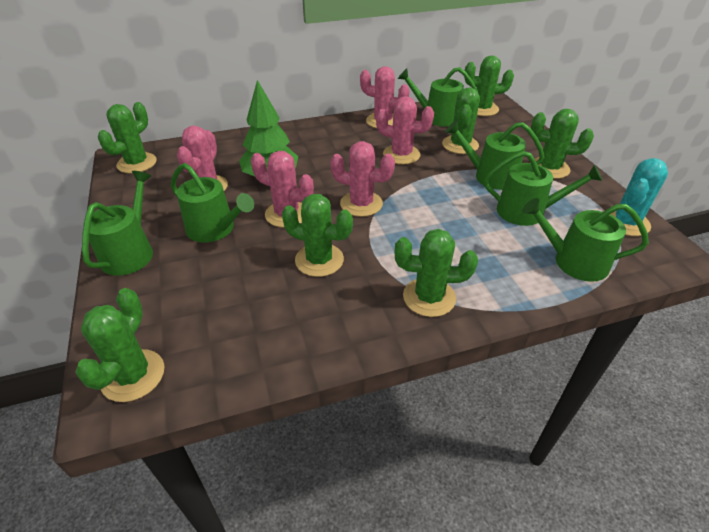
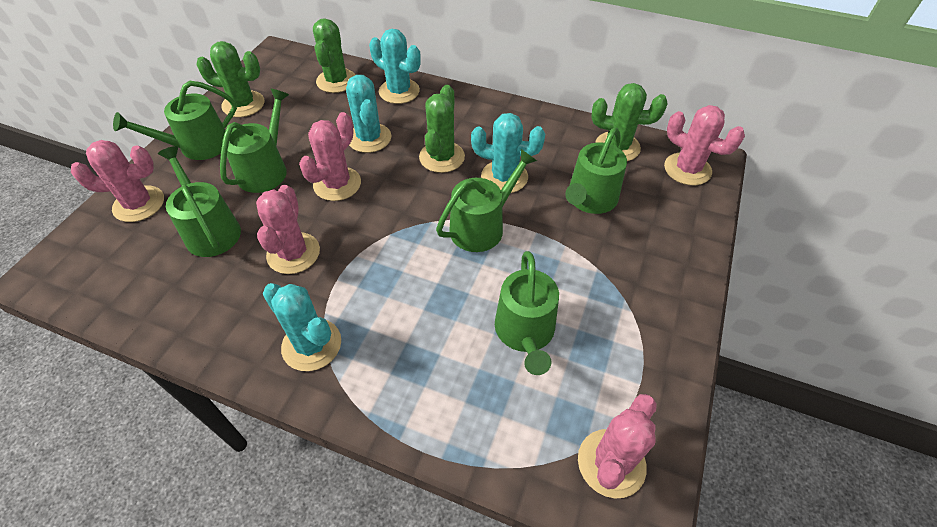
green cactus: [75,288,164,402] [98,102,157,174] [282,194,353,277] [395,229,478,317] [442,88,480,154] [464,55,514,116] [531,109,594,179] = 7 -> [196,41,265,117] [313,18,355,93] [419,85,465,173] [591,83,668,161] = 4
green tree: [239,80,298,176] = 1 -> none = 0
turquoise cactus: [611,158,668,236] = 1 -> [263,283,341,371] [346,75,391,153] [369,29,421,104] [471,113,545,193] = 4

